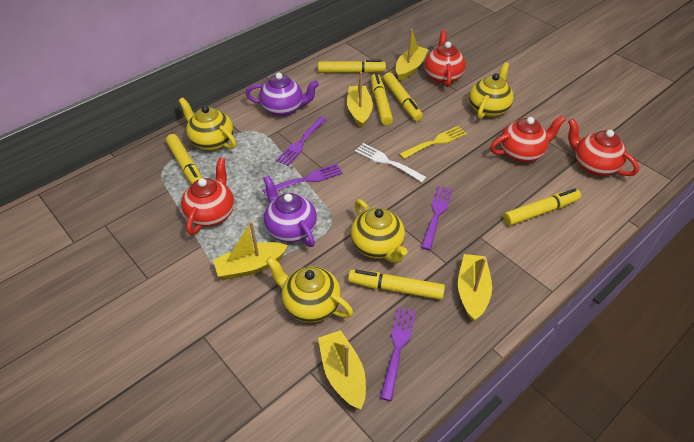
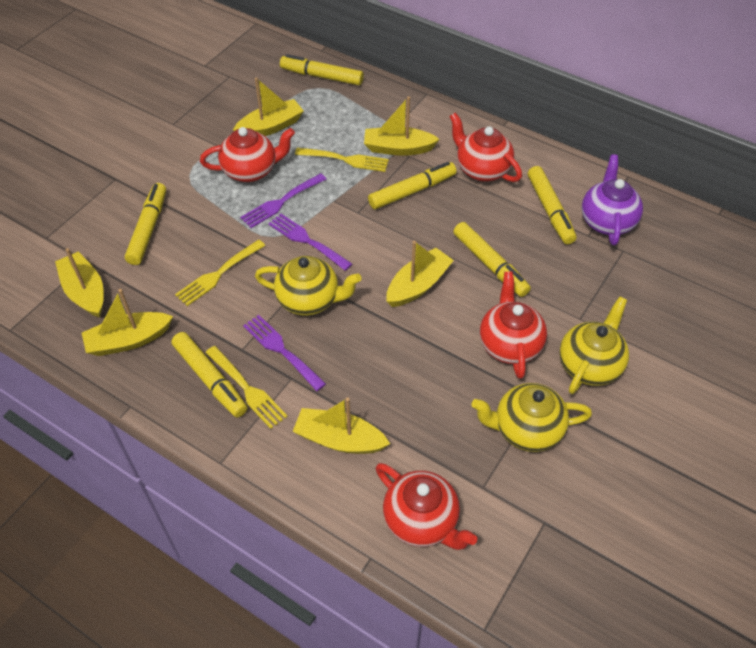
purple fork: [263,163,343,196] [276,117,327,166] [380,307,416,401] [421,186,453,250] = 4 -> [240,173,326,228] [243,315,326,391] [268,214,352,271] = 3
purple teapot: [245,73,319,117] [263,175,317,247] = 2 -> [582,155,643,245] = 1
white fork: [355,143,427,182] = 1 -> none = 0
yellow boat: [213,221,288,279] [318,330,366,410] [347,72,373,128] [396,29,428,81] [458,254,492,321] = 5 -> [55,248,104,318] [82,289,173,356] [233,77,304,136] [292,398,390,454] [364,96,440,156] [386,241,454,307] = 6
yellow fork: [399,126,467,159] = 1 -> [175,240,265,306] [205,346,288,429] [295,148,389,172] = 3
yellow teapot: [178,97,236,151] [266,256,353,322] [351,199,407,263] [469,62,514,119] = 4 -> [255,256,362,316] [472,383,592,452] [559,296,629,394] = 3

